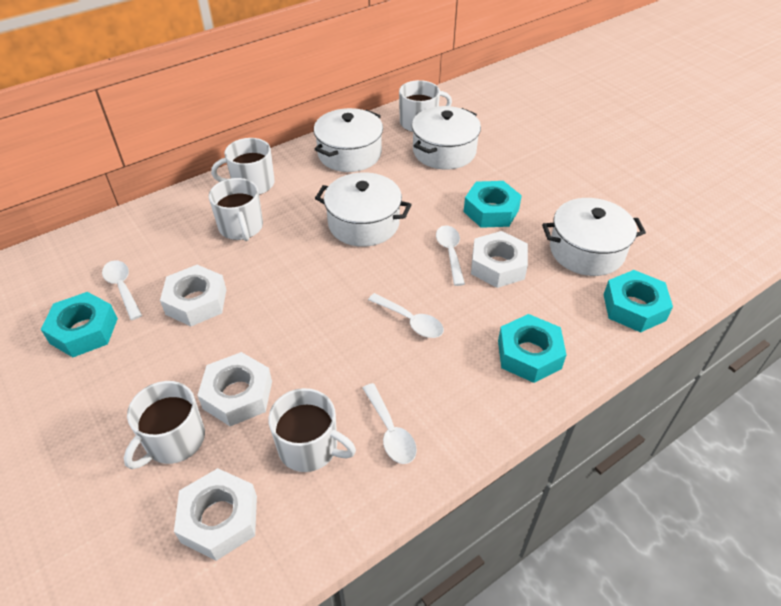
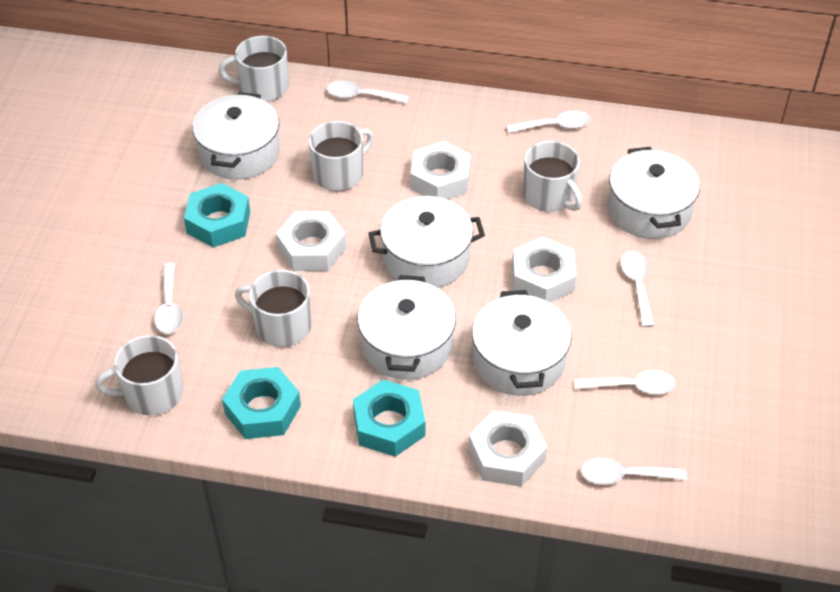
turquoise nut: [41,292,118,357] [464,181,522,228] [498,314,567,383] [603,270,673,332] = 4 -> [184,183,250,248] [222,367,301,439] [353,380,425,457] = 3
white pot: [314,108,383,172] [315,172,412,247] [412,106,481,170] [542,198,646,276] = 4 -> [192,92,280,180] [357,275,456,380] [368,196,485,288] [472,290,572,396] [608,147,700,239] = 5
white spoon: [102,260,142,320] [363,383,417,464] [368,293,444,338] [436,225,465,286] = 4 -> [154,263,183,334] [326,81,409,104] [506,110,591,133] [574,370,676,394] [580,457,687,485] [620,251,655,327] = 6

